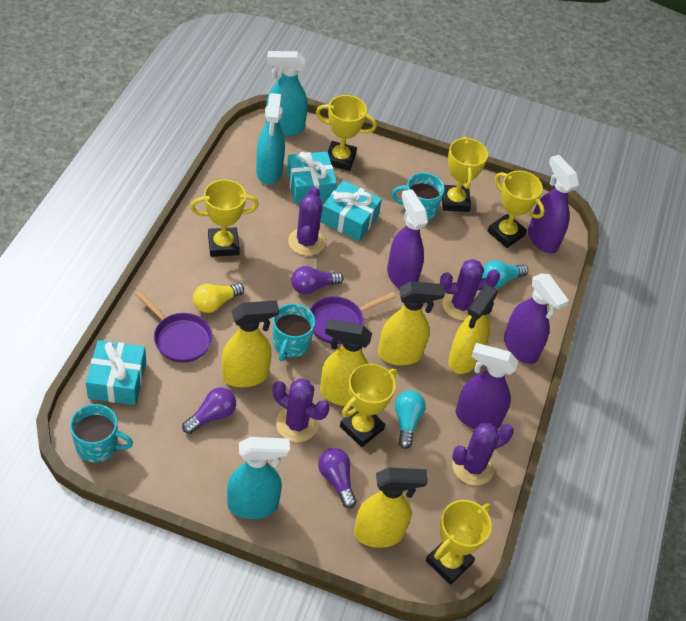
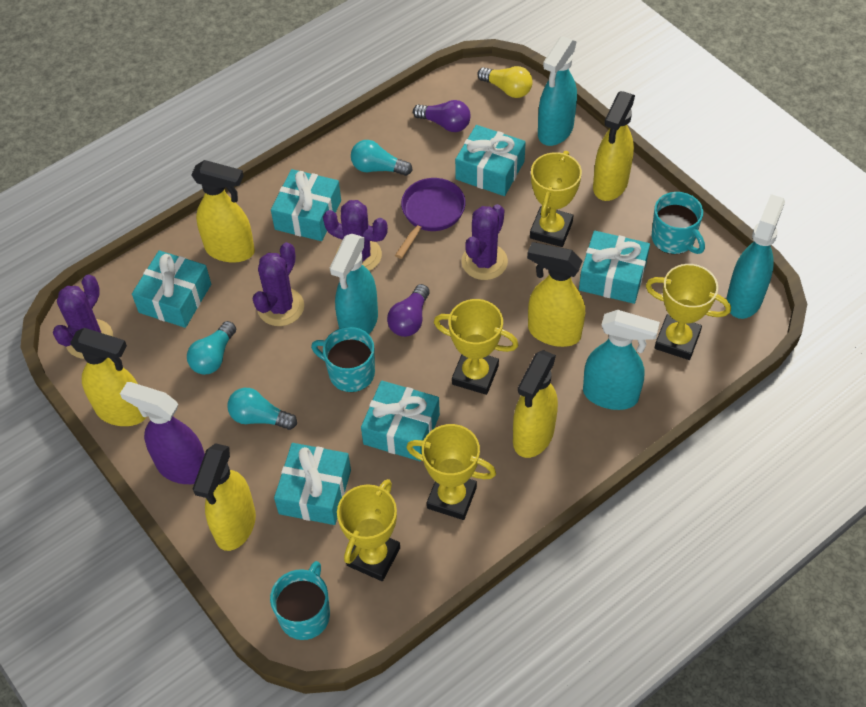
purple light bulb: [182,387,236,434] [291,266,344,295] [318,448,356,508] = 3 -> [387,284,430,337] [413,100,471,132] = 2
purple pan: [135,290,213,363] [310,292,396,344] = 2 -> [395,178,465,259] = 1
purple spray bottle: [387,189,428,288] [456,343,518,429] [504,274,569,364] [528,155,579,254] = 4 -> [120,382,205,484] = 1
turquoise gift: [86,340,146,405] [286,152,337,204] [321,180,382,241] = 3 -> [132,250,211,328] [271,169,341,241] [274,443,351,525] [361,381,440,461] [455,125,526,196] [579,231,650,304] = 6
turquoise light bulb: [395,390,426,449] [482,260,528,288] = 2 -> [187,321,236,375] [227,388,297,430] [351,140,413,176] = 3
turquoise spray bottle: [227,437,290,519] [256,93,285,185] [266,51,308,136] = 3 -> [330,234,378,334] [538,36,577,146] [583,310,660,410] [726,194,785,319] = 4
yellow spray bottle: [222,300,279,387] [320,319,372,406] [354,468,428,548] [378,281,445,365] [448,285,499,374] = 5 -> [70,328,146,426] [191,160,255,263] [193,443,256,551] [513,350,558,458] [527,242,585,347] [593,91,635,201] = 6
yellow trophy: [190,179,259,257] [316,95,377,171] [340,364,397,447] [426,500,492,585] [442,136,488,212] [488,171,545,248] = 6 -> [337,479,400,581] [406,424,496,520] [434,299,518,395] [530,151,582,247] [646,264,731,360] = 5

